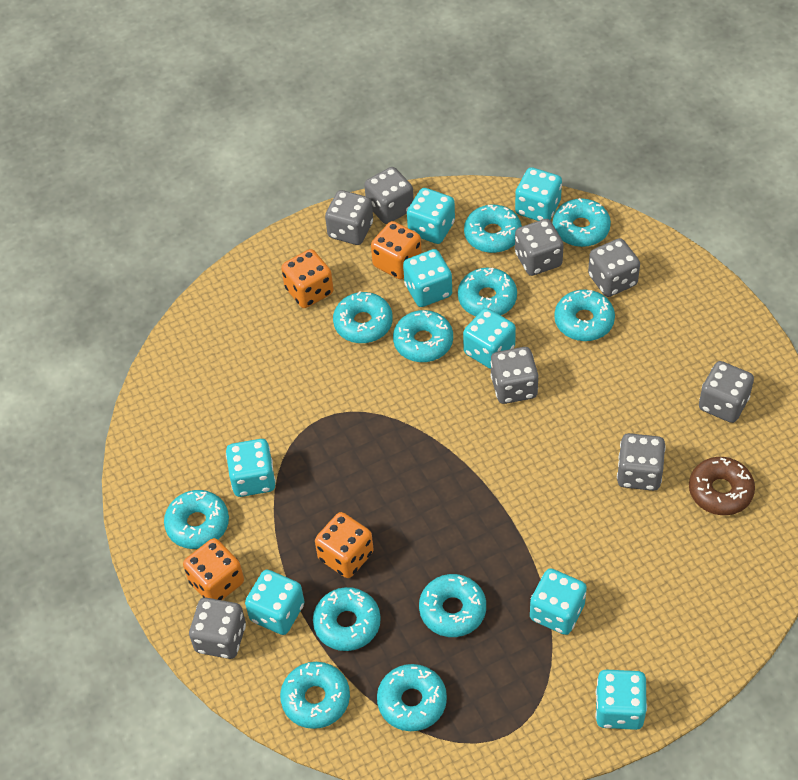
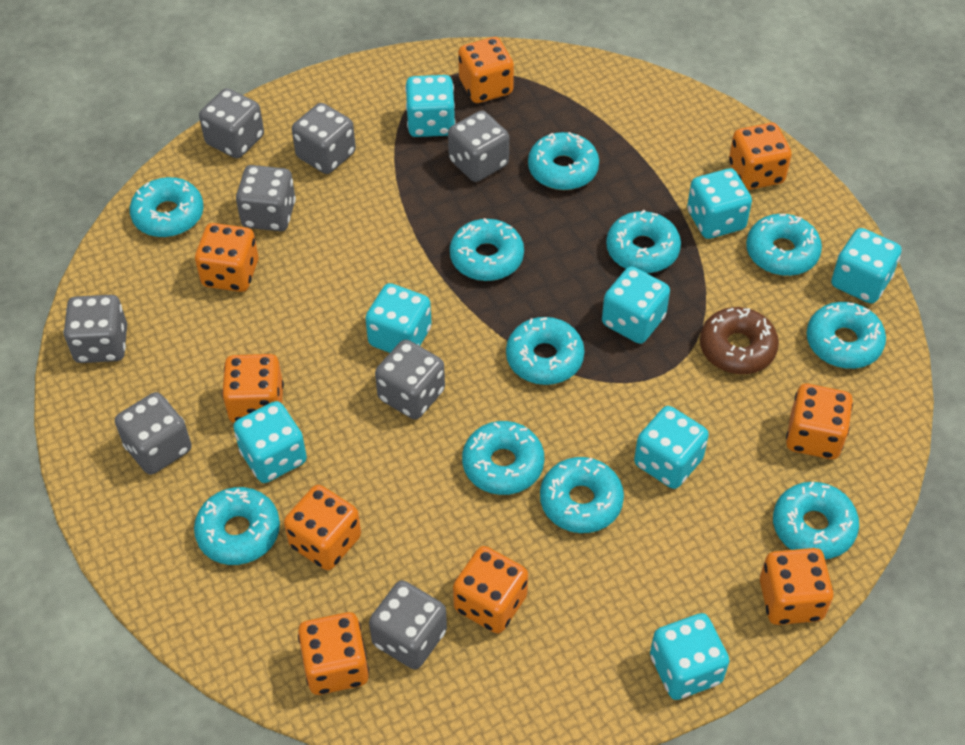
orange dice: [183,538,244,600] [281,249,333,308] [315,512,374,578] [371,221,422,279] = 4 -> [195,223,258,292] [222,354,284,423] [284,485,361,570] [298,612,369,695] [453,546,528,634] [458,37,514,103] [729,123,792,190] [760,548,834,625] [786,384,853,459] = 9

